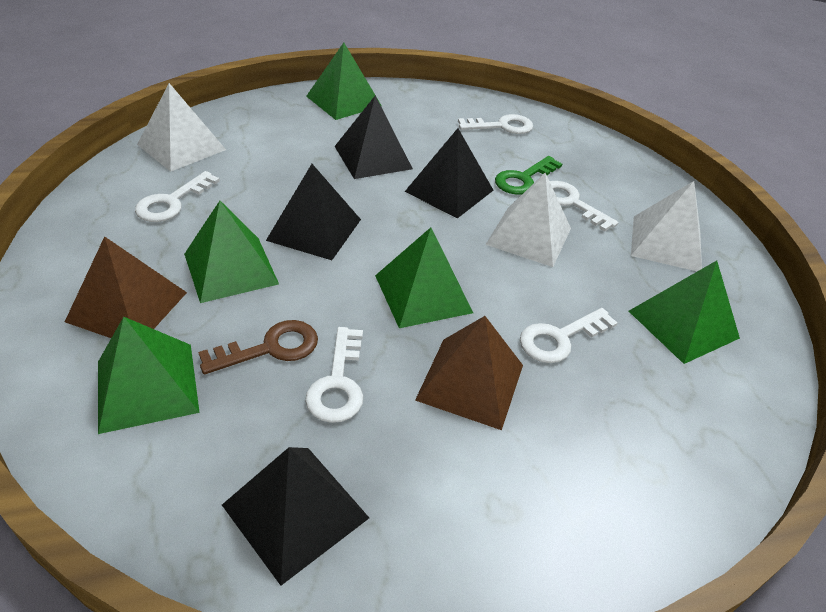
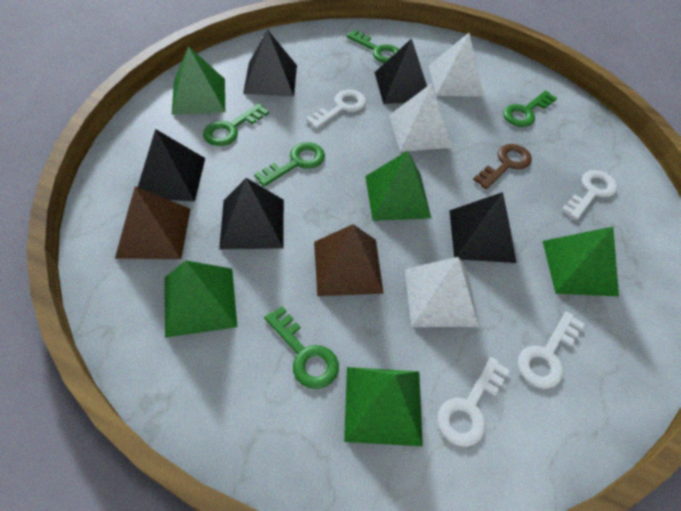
black pyramid: [222,447,369,586] [266,164,361,260] [335,96,413,179] [405,128,493,219] = 4 -> [138,129,205,202] [219,178,284,249] [243,29,297,97] [375,38,427,104] [449,192,516,263] = 5
green key: [495,156,562,194] = 1 -> [203,103,269,146] [254,142,325,187] [264,306,339,389] [346,29,399,63] [503,90,557,127] = 5
white key: [135,171,220,222] [305,327,363,423] [458,114,533,134] [520,308,617,363] [550,181,618,232] = 5 -> [306,89,366,129] [437,357,510,447] [518,311,585,389] [562,170,617,220] = 4

